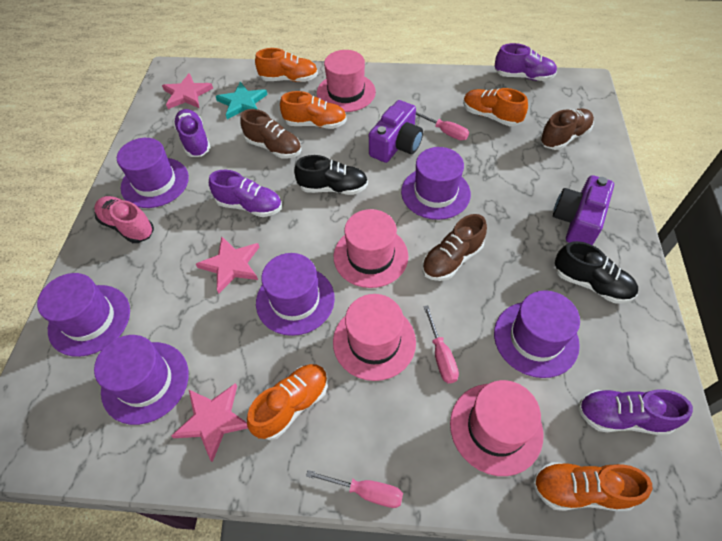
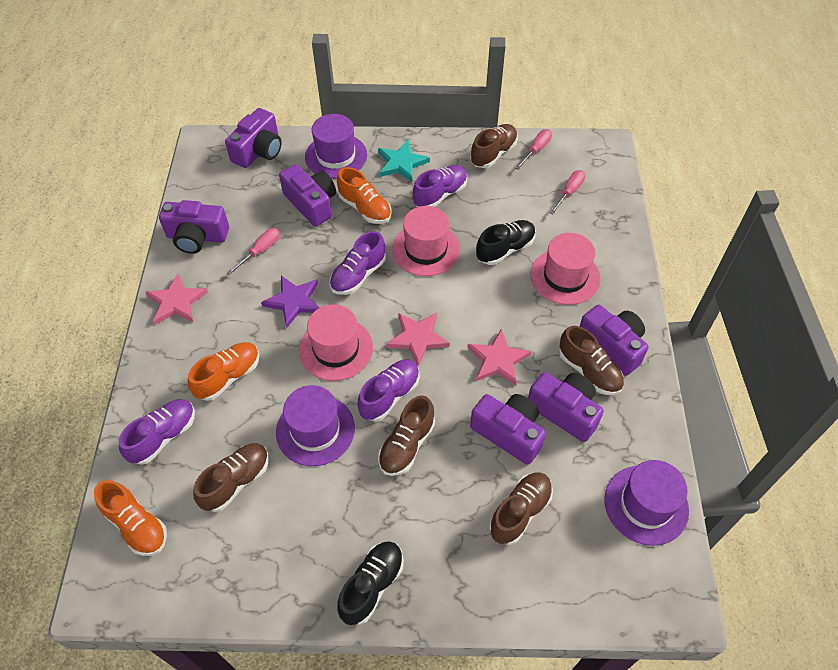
brown shoe: [240,109,301,158] [422,214,487,281] [540,109,594,150] = 3 -> [193,443,269,512] [378,396,435,476] [470,124,518,168] [489,473,553,545] [559,326,624,395] = 5
orange shoe: [247,364,328,440] [255,48,318,82] [280,91,347,129] [463,88,528,126] [533,462,652,511] = 5 -> [94,480,167,556] [188,342,259,401] [337,167,392,224] = 3
pink hat: [317,50,376,112] [333,294,416,381] [334,209,408,288] [450,380,543,476] = 4 -> [299,305,373,381] [392,206,460,276] [530,233,601,305] = 3
pink shoe: [94,196,154,243] = 1 -> none = 0
purple camera: [369,100,423,163] [553,175,614,245] = 2 -> [159,200,229,254] [225,108,282,168] [279,164,336,226] [470,394,546,465] [528,372,604,442] [579,305,648,376] = 6
purple hat: [37,273,130,357] [94,335,189,425] [117,138,189,208] [256,253,335,336] [401,147,471,220] [494,290,580,378] = 6 -> [276,385,355,466] [305,114,367,179] [604,460,689,546] = 3
purple star: none = 0 -> [261,275,319,327] = 1

